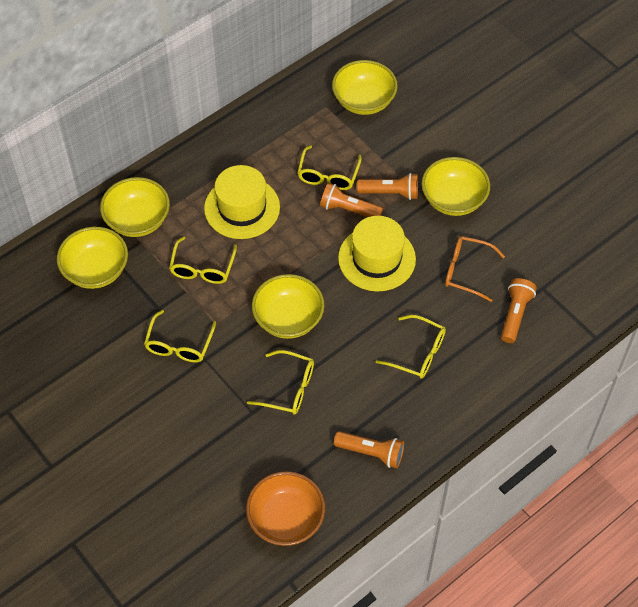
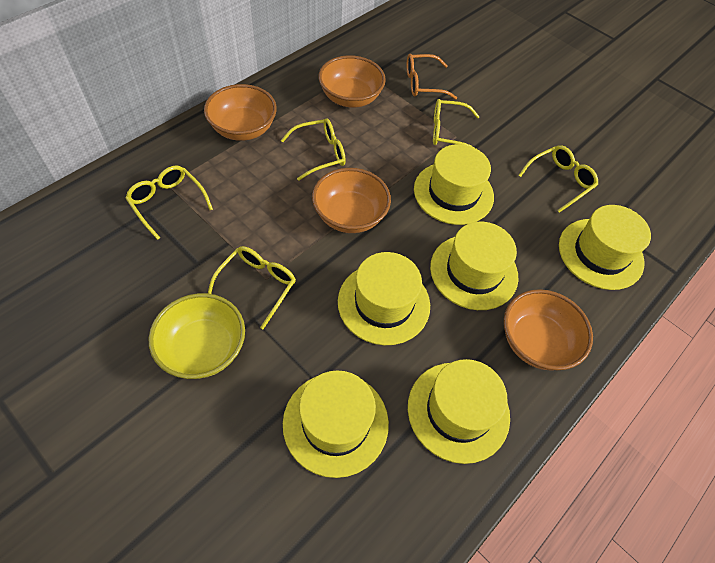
orange bowl: [246,471,325,546] = 1 -> [204,84,277,141] [312,168,391,233] [318,55,386,108] [504,289,593,371] = 4
orange flashlight: [320,183,383,217] [334,431,404,468] [357,173,418,200] [501,278,537,343] = 4 -> none = 0
yellow bowl: [57,227,128,289] [100,177,170,237] [252,274,325,339] [332,60,398,115] [421,157,490,216] = 5 -> [148,293,245,379] = 1
yellow hat: [204,165,280,239] [338,216,416,292] = 2 -> [283,370,389,478] [338,252,430,345] [408,359,510,464] [414,144,494,225] [430,222,518,310] [559,205,651,290] = 6

